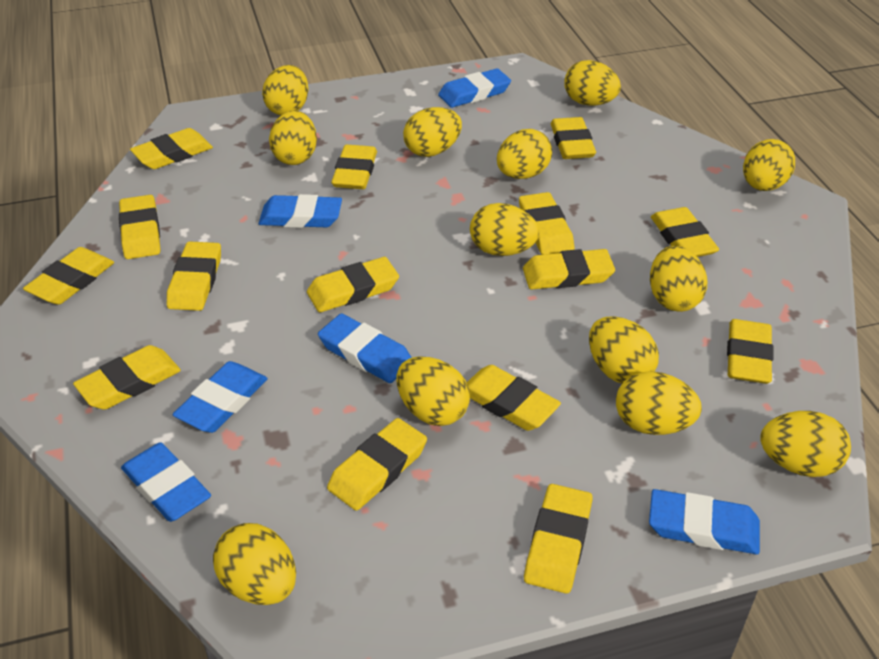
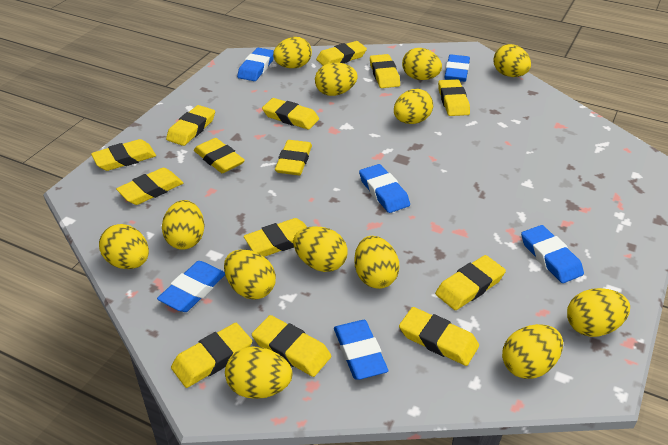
yellow eraser: [23,247,114,305] [73,345,181,410] [119,195,160,259] [130,128,213,169] [167,241,221,311] [307,257,399,312] [327,418,427,511] [331,145,377,189] [467,365,561,431] [519,192,575,255] [523,249,615,290] [524,484,593,593] [551,117,596,159] [651,207,719,257] [727,319,774,384] = 15 -> [91,139,156,171] [116,168,183,205] [166,105,215,146] [171,323,252,388] [194,138,245,173] [244,218,307,257] [252,315,331,377] [262,98,319,130] [275,140,312,175] [316,41,367,66] [370,54,400,88] [399,307,479,366] [435,255,506,310] [438,79,470,116] = 14

